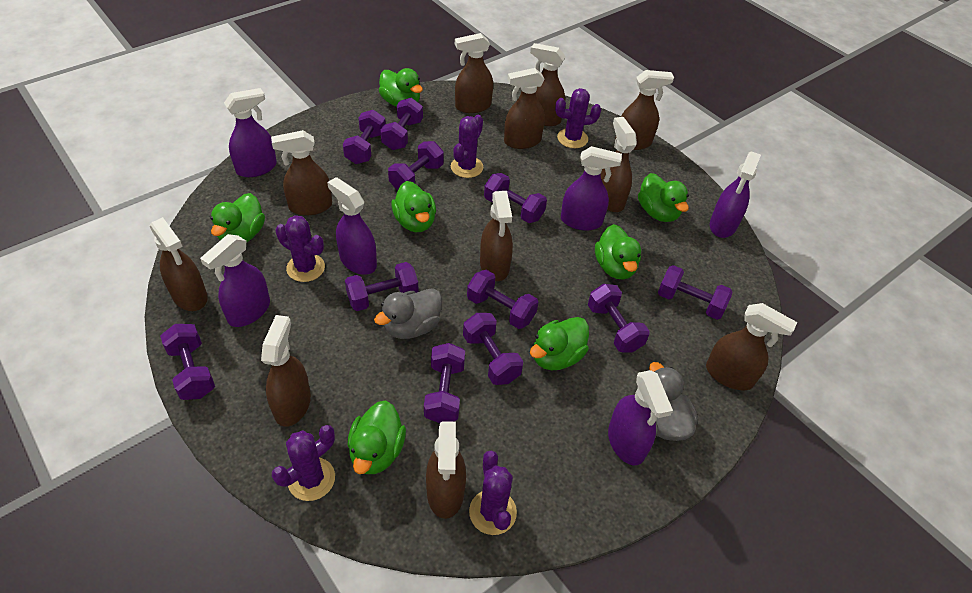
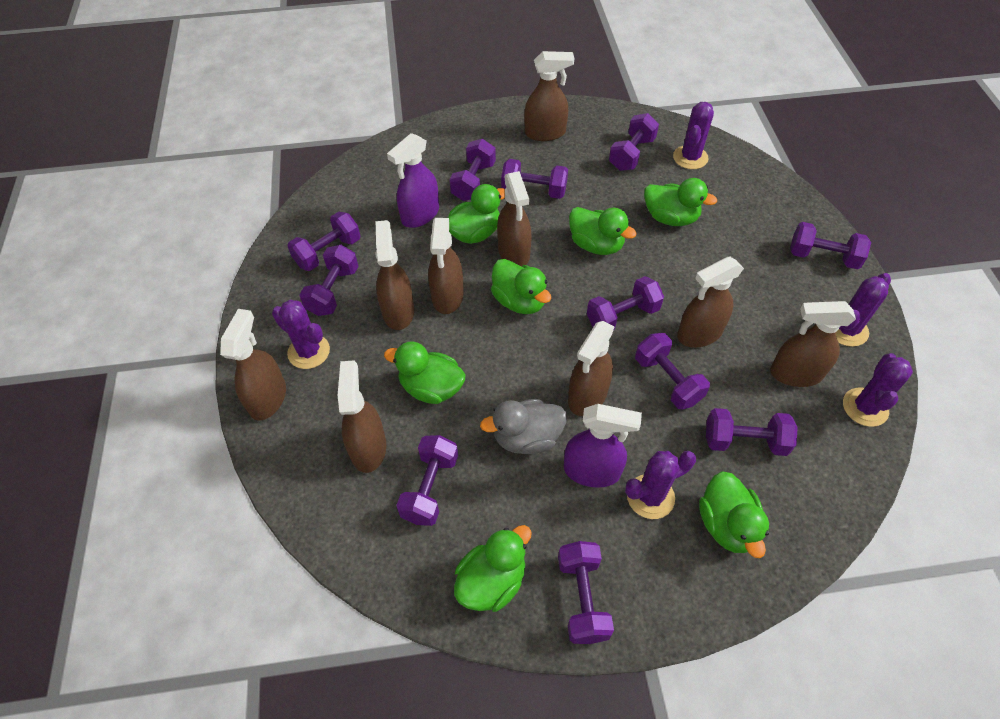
brown spray bottle: [149,217,208,311] [261,315,311,427] [271,130,332,216] [426,422,466,519] [455,33,493,113] [480,191,513,281] [504,68,545,149] [530,43,566,126] [601,117,637,212] [615,70,674,150] [706,303,797,390] = 11 -> [220,309,286,420] [338,361,386,473] [375,220,414,330] [428,218,464,314] [497,171,532,267] [524,51,574,141] [568,321,615,416] [677,257,744,348] [770,301,856,387] = 9
grey duck: [374,288,442,339] [649,362,698,441] = 2 -> [480,399,567,454] = 1
purple spray bottle: [200,234,270,327] [224,88,277,177] [327,177,377,275] [561,146,622,230] [608,370,673,466] [710,151,761,238] = 6 -> [387,133,439,228] [564,404,642,488] = 2

